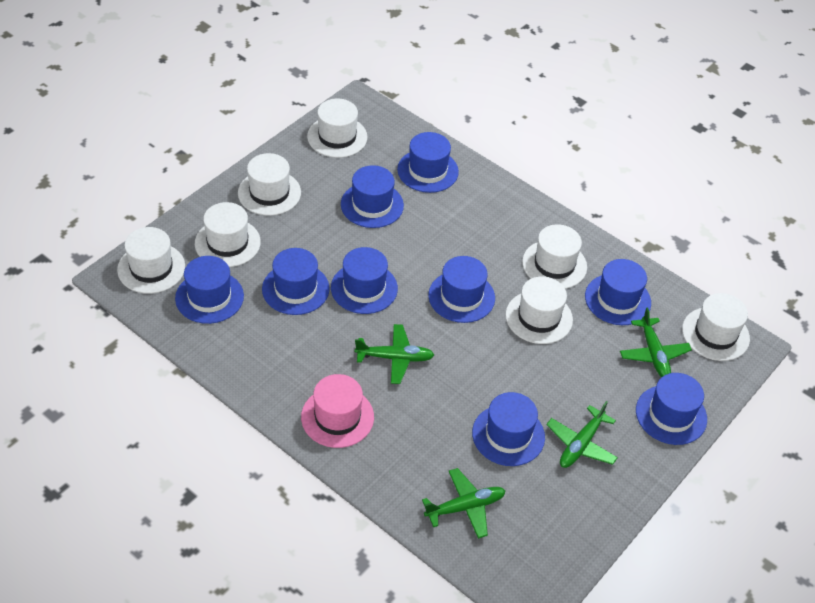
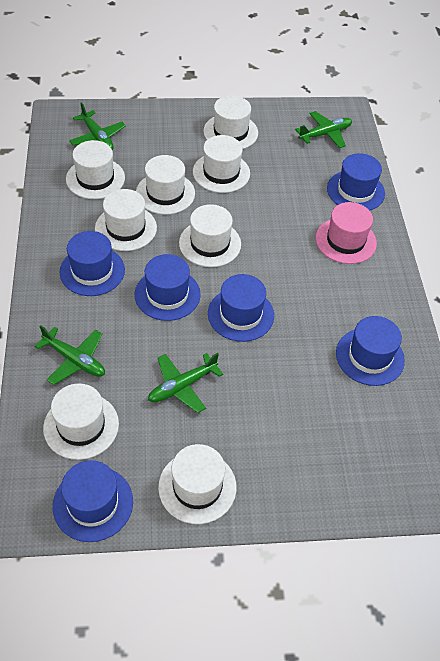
blue hat: [175,256,244,324] [262,248,330,315] [331,247,398,314] [341,165,404,228] [397,132,459,193] [428,256,495,323] [472,392,545,466] [585,259,651,325] [636,373,707,445] = 9 -> [53,460,133,542] [59,231,125,296] [135,254,201,321] [208,274,274,342] [327,153,385,211] [336,316,405,386] = 6
white hat: [117,227,185,294] [195,202,261,267] [238,153,301,216] [307,98,368,158] [505,276,573,344] [522,224,587,289] [682,293,750,361] = 7 -> [43,383,119,460] [66,140,125,199] [95,189,157,251] [136,155,195,215] [158,444,236,524] [179,204,241,267] [193,135,250,193] [203,95,258,149] = 8

